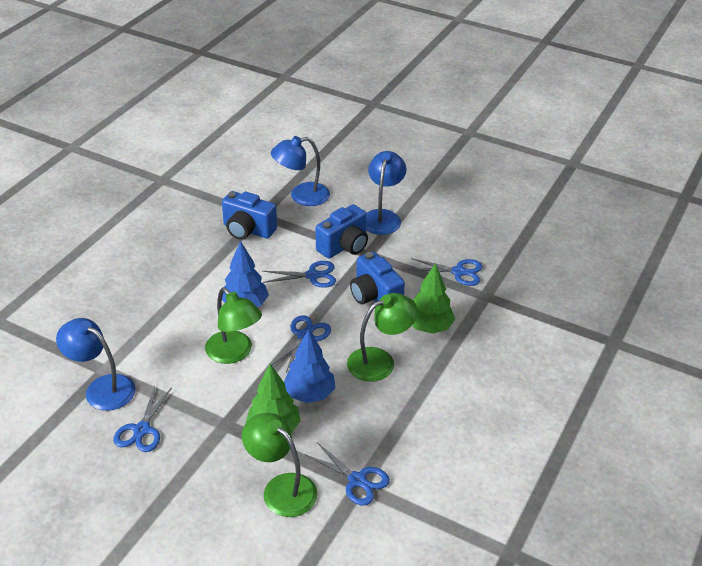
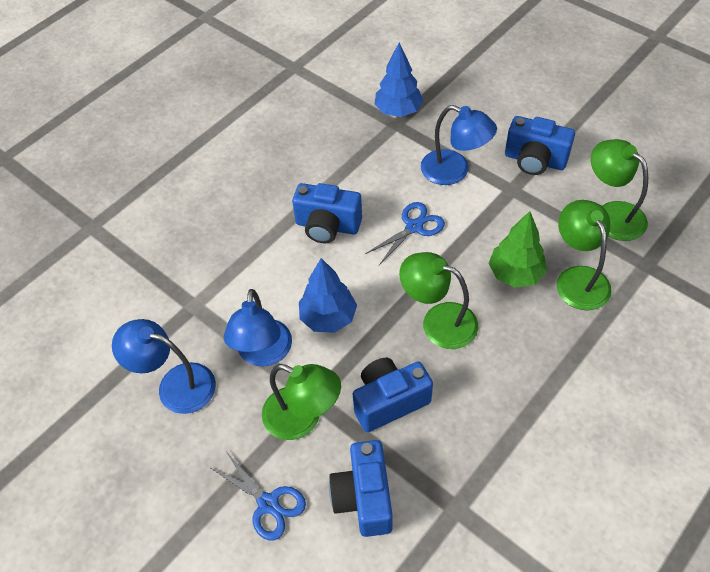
blue camera: [222,191,277,240] [316,204,368,258] [350,251,405,304] = 3 -> [292,183,362,243] [329,440,393,537] [353,358,433,432] [505,116,575,175] = 4
blue scissors: [113,386,172,452] [263,261,336,288] [272,315,331,372] [304,442,390,505] [409,258,483,286] = 5 -> [209,450,306,540] [365,202,445,265] = 2
green lamp: [205,287,262,364] [242,413,317,517] [347,293,418,382] = 3 -> [262,364,341,440] [399,252,478,349] [557,200,612,310] [591,139,648,241] = 4
green tree: [246,364,301,433] [412,263,455,334] = 2 -> [488,211,547,288] = 1

